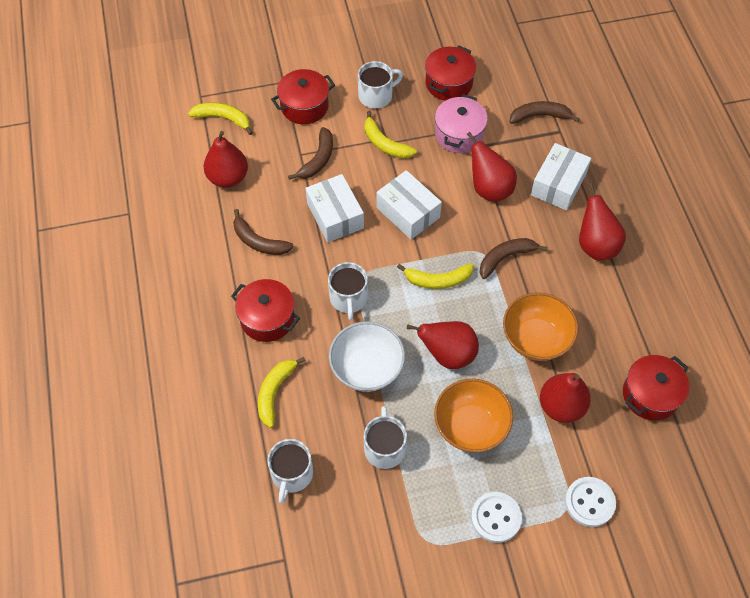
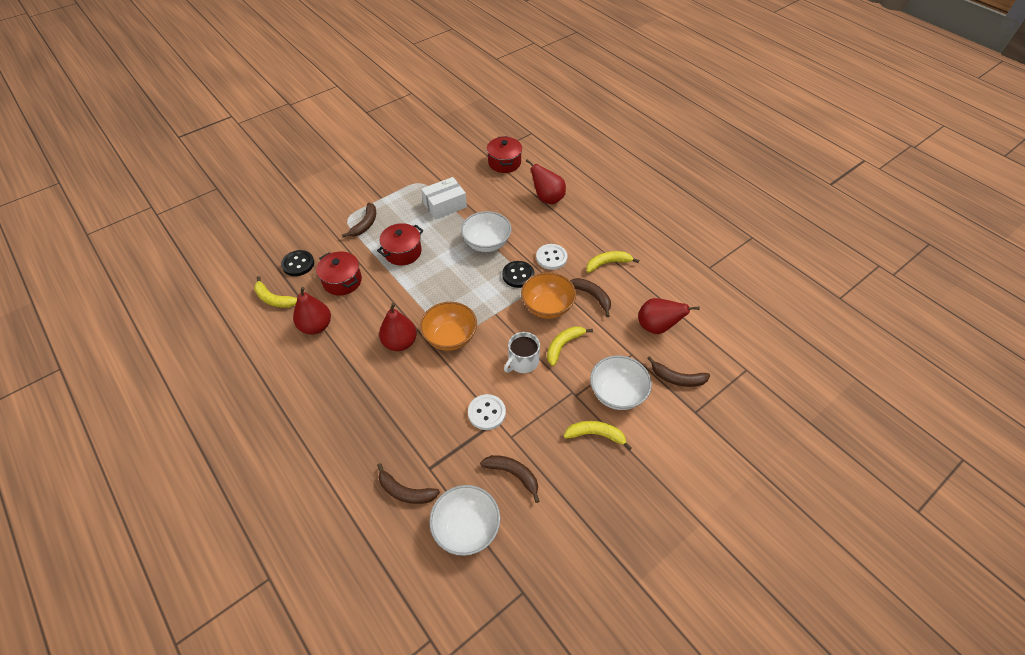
black button: none = 0 -> [281,250,314,276] [502,261,534,288] = 2
brown banana: [233,209,294,255] [288,127,333,180] [480,238,548,279] [510,101,580,124] = 4 -> [342,203,376,237] [377,463,440,504] [480,455,540,503] [570,278,611,317] [647,356,710,387] = 5
pink pot: [435,94,488,153] = 1 -> none = 0
red pear: [204,131,248,188] [407,321,479,369] [467,132,517,202] [540,373,591,423] [579,182,626,260] = 5 -> [293,287,331,334] [379,303,417,351] [526,159,566,204] [638,298,700,334] = 4
red pot: [231,279,300,342] [271,69,335,124] [425,45,476,101] [623,355,689,421] = 4 -> [316,252,362,296] [377,223,424,265] [487,136,522,173] = 3
white bowl: [329,321,405,392] = 1 -> [429,485,500,556] [461,211,512,252] [590,355,652,410] = 3
white box: [305,174,364,242] [377,170,442,240] [531,143,591,210] = 3 -> [421,177,467,220] = 1
white mug: [267,439,313,504] [328,262,368,321] [358,61,403,108] [364,406,407,469] = 4 -> [504,332,540,373] = 1

